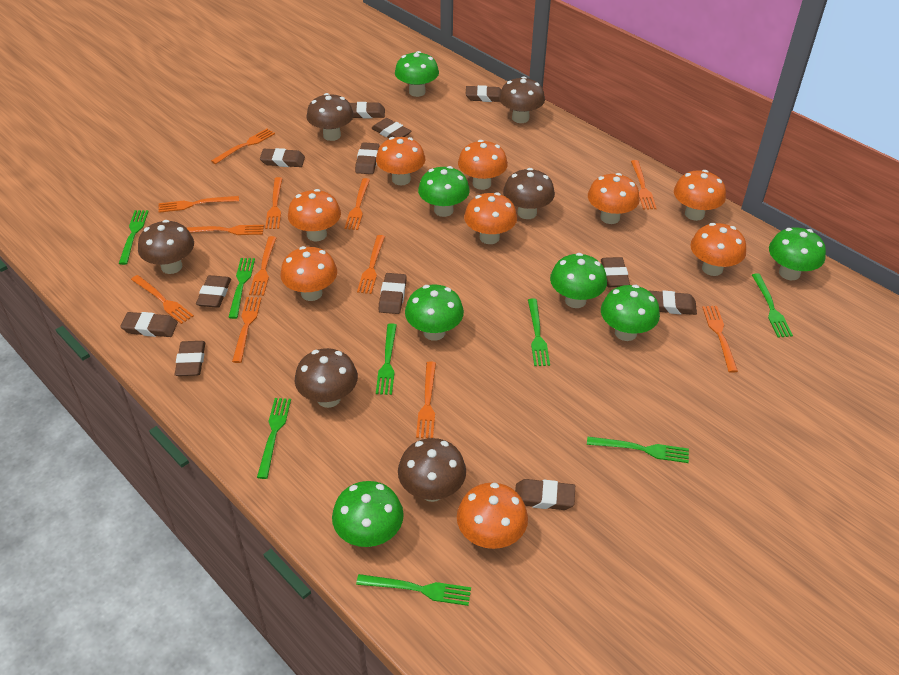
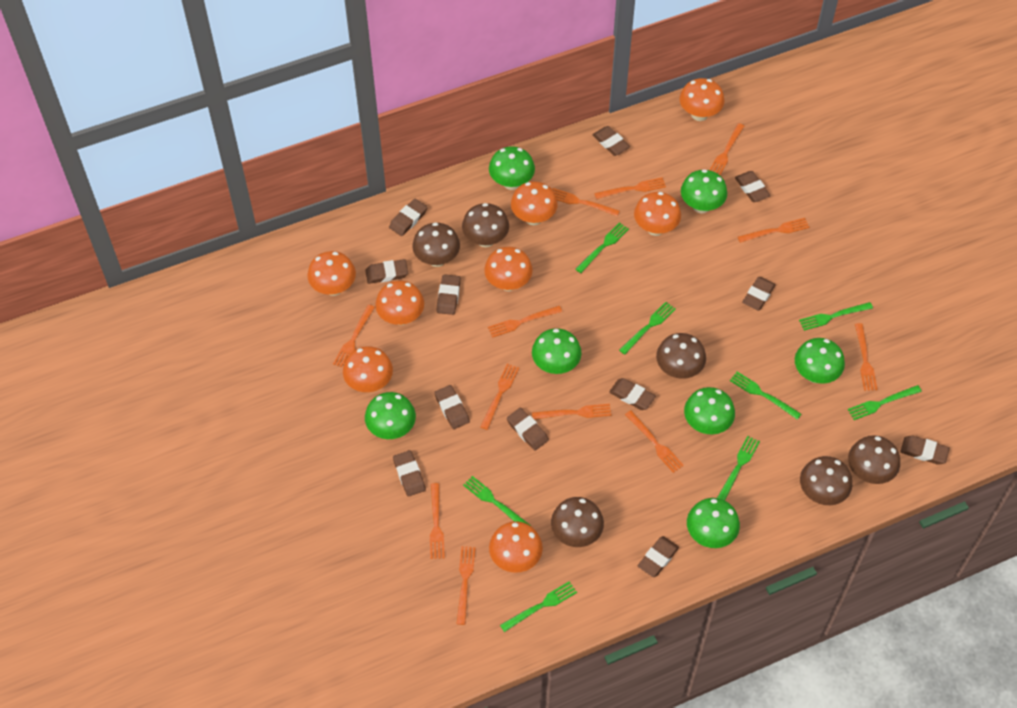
orange mushroom: [280,246,337,301] [288,189,341,241] [376,137,425,185] [457,483,528,549] [458,140,508,190] [464,192,517,244] [588,173,640,224] [674,170,726,221] [690,223,746,276] = 9 -> [308,251,356,296] [343,346,393,392] [375,281,424,325] [484,247,533,291] [489,521,543,573] [511,181,558,225] [634,192,681,236] [680,78,724,121] = 8

